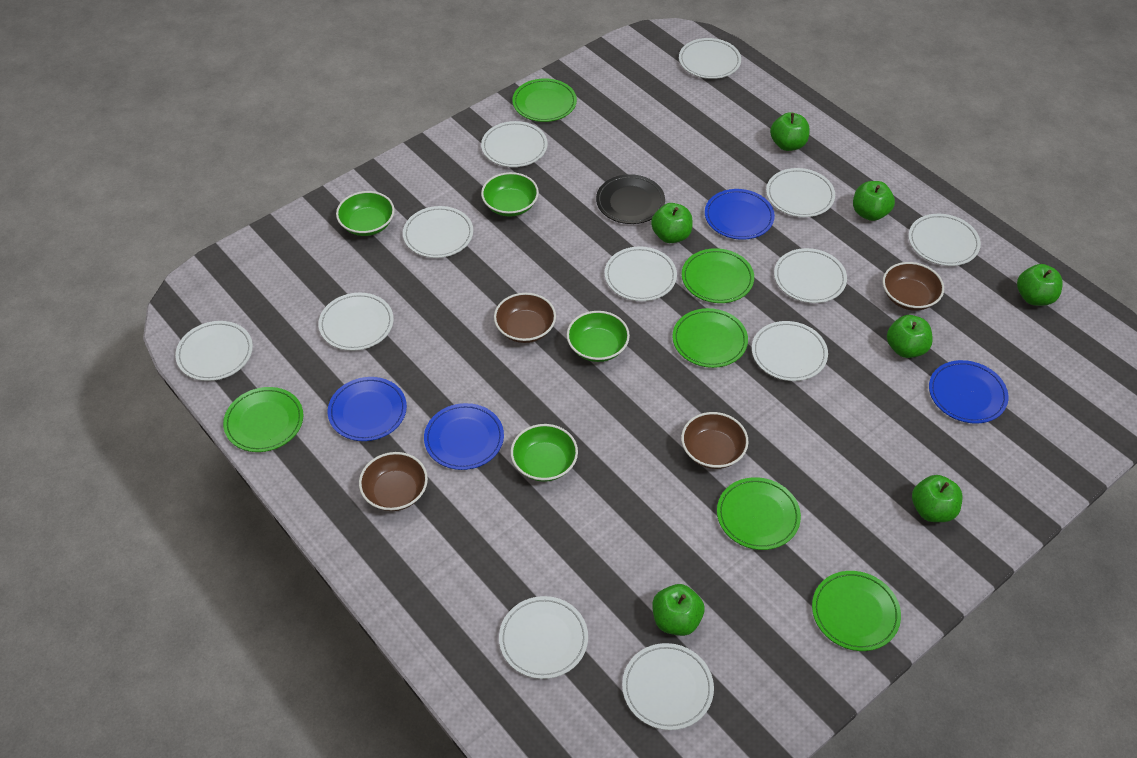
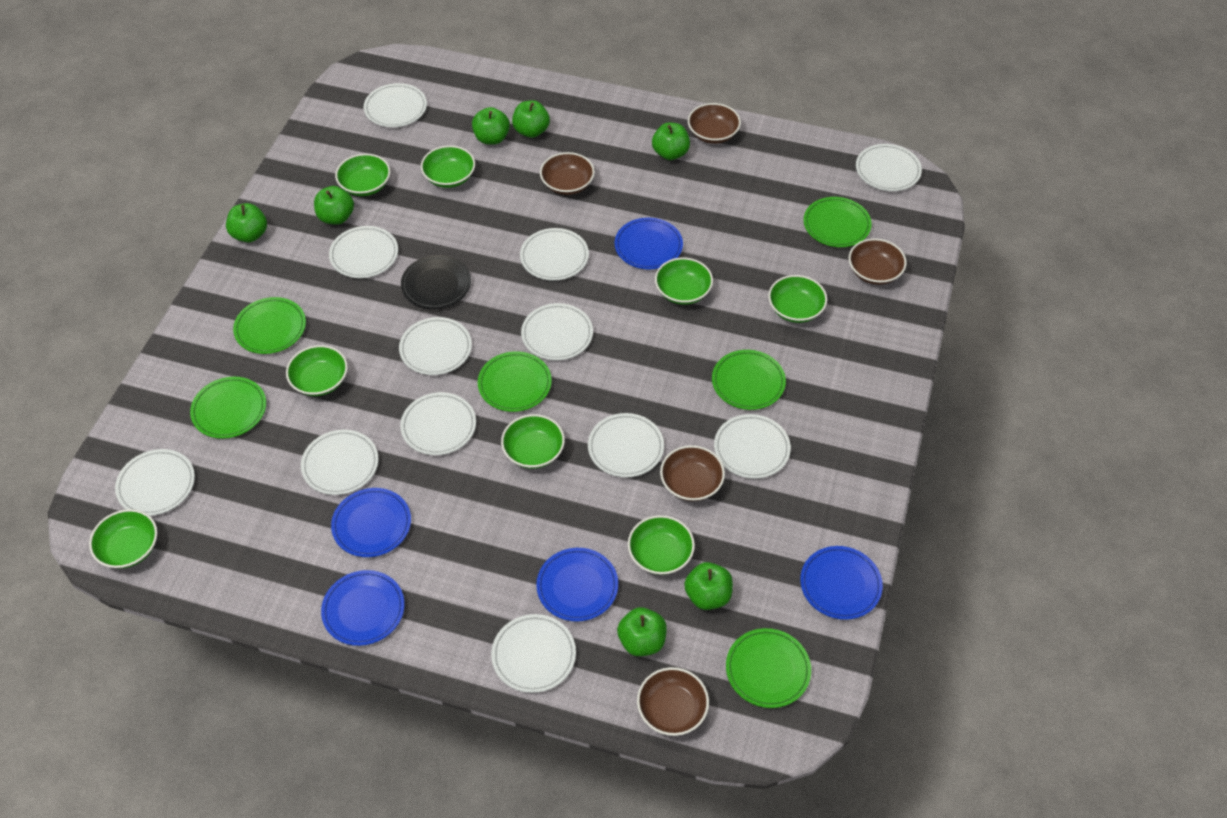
blue plate: [328,377,407,441] [424,403,504,470] [705,189,775,240] [929,360,1008,424] = 4 -> [321,570,405,646] [331,488,411,557] [536,548,618,622] [615,218,683,269] [800,546,883,620] = 5
brown bowl: [359,452,428,511] [494,293,556,343] [681,412,749,469] [882,262,944,311] = 4 -> [540,152,595,195] [637,667,709,736] [660,445,725,501] [688,103,741,144] [849,238,907,285] = 5
green bowl: [336,191,395,236] [481,172,539,217] [511,424,578,482] [567,311,630,362] = 4 -> [89,509,158,569] [286,345,348,396] [335,154,390,196] [421,145,475,188] [501,414,565,469] [628,515,695,575] [655,258,713,305] [768,275,827,323] = 8

